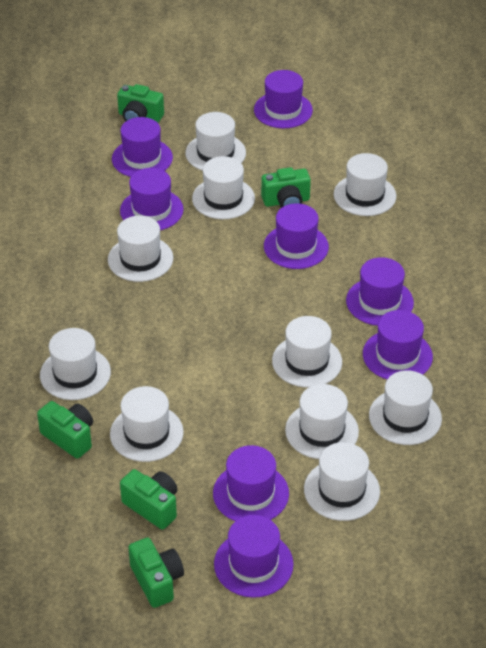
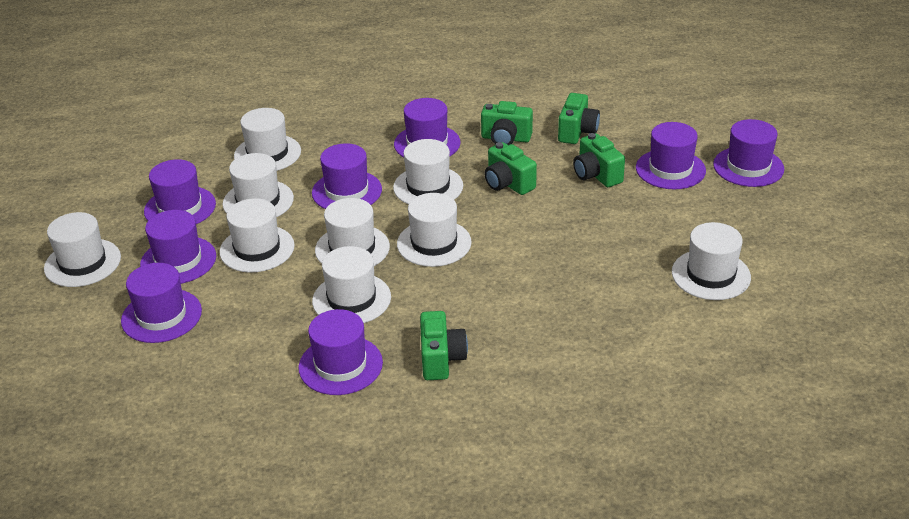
white hat: [40,328,111,400] [108,216,173,282] [110,386,184,462] [185,112,246,171] [192,156,255,219] [272,316,342,387] [285,384,359,459] [304,442,380,521] [334,153,396,216] [369,370,442,445] = 10 -> [44,212,121,287] [219,198,295,273] [222,153,294,217] [234,108,301,171] [312,246,391,323] [315,198,390,266] [393,139,463,205] [397,193,472,267] [672,222,751,300] = 9

